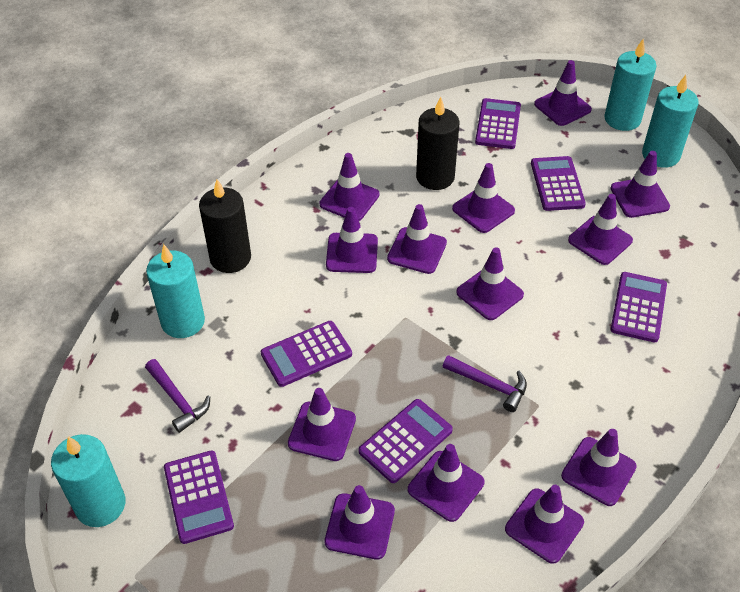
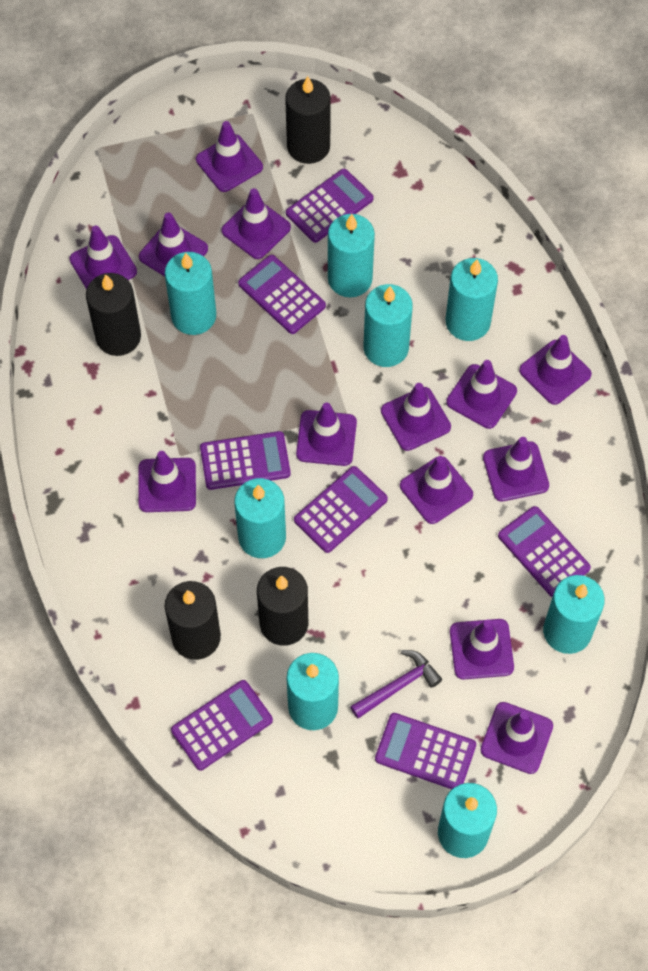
black candle: [199,179,251,273] [416,97,459,190] = 2 -> [86,273,141,356] [165,581,221,660] [257,567,308,646] [285,76,331,164] = 4
purple calculator: [164,451,234,544] [261,321,352,387] [359,399,453,483] [475,98,521,149] [531,156,586,211] [611,272,667,342] = 6 -> [171,680,273,771] [200,431,291,490] [238,255,326,334] [286,169,373,243] [294,466,388,553] [375,713,476,789] [498,506,591,597] = 7
purple hammer: [145,359,210,433] [443,355,527,412] = 2 -> [350,650,442,719] = 1
turquoise candle: [51,434,125,527] [146,244,205,338] [604,39,656,131] [642,75,699,168] = 4 -> [165,252,216,335] [234,478,286,558] [287,653,339,730] [328,214,375,298] [363,284,413,367] [438,783,497,858] [446,258,498,341] [543,575,605,654] = 8

